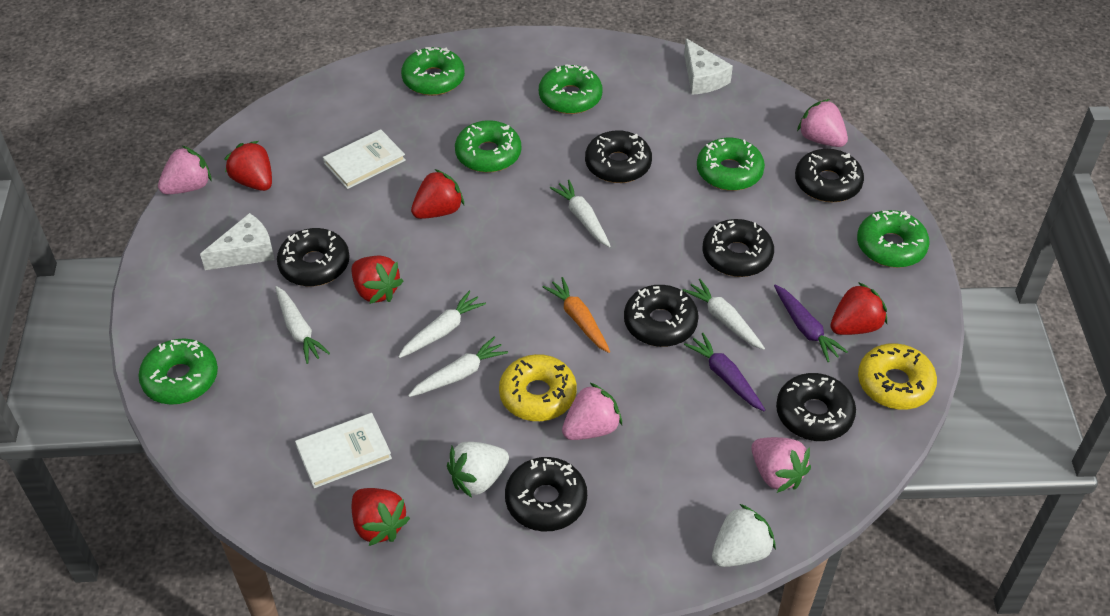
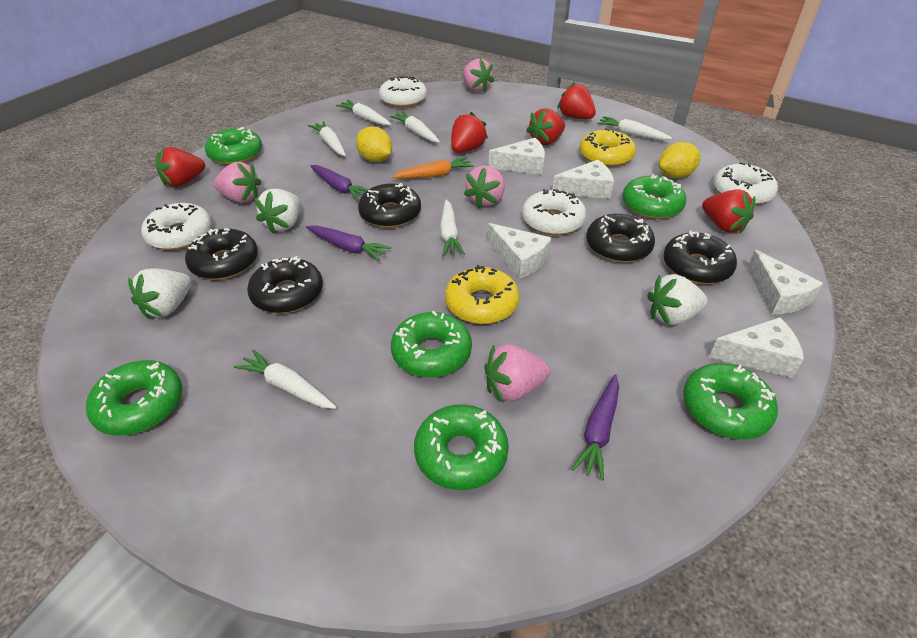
black donut: [277,228,350,286] [505,457,587,532] [585,130,652,183] [624,285,699,347] [703,219,774,277] [776,373,856,441] [795,149,864,202] = 7 -> [185,228,258,280] [247,256,323,314] [358,183,421,228] [586,214,655,263] [663,231,737,284] = 5
purple carrot: [684,333,765,411] [774,285,848,362] = 2 -> [306,225,391,261] [310,165,368,201] [571,375,619,481] = 3
white book: [295,413,392,488] [323,129,406,189] = 2 -> none = 0
white carrot: [275,286,330,364] [398,291,486,358] [408,337,508,397] [550,179,611,247] [682,279,765,350] = 5 -> [234,349,337,409] [308,121,346,156] [336,100,391,125] [389,111,440,143] [440,200,465,256] [597,116,672,140] = 6
white cheese: [200,213,275,270] [684,38,733,95] = 2 -> [488,223,551,279] [489,138,545,175] [552,160,614,199] [709,317,804,378] [747,250,823,315] = 5
white donut: none = 0 -> [141,203,212,250] [379,76,427,108] [522,189,586,236] [713,162,778,205] = 4
white strawberry: [447,442,509,498] [712,504,776,567] = 2 -> [128,268,191,319] [254,189,300,234] [647,274,707,325] = 3
yellow lemon: none = 0 -> [356,126,392,162] [659,142,700,178] = 2

